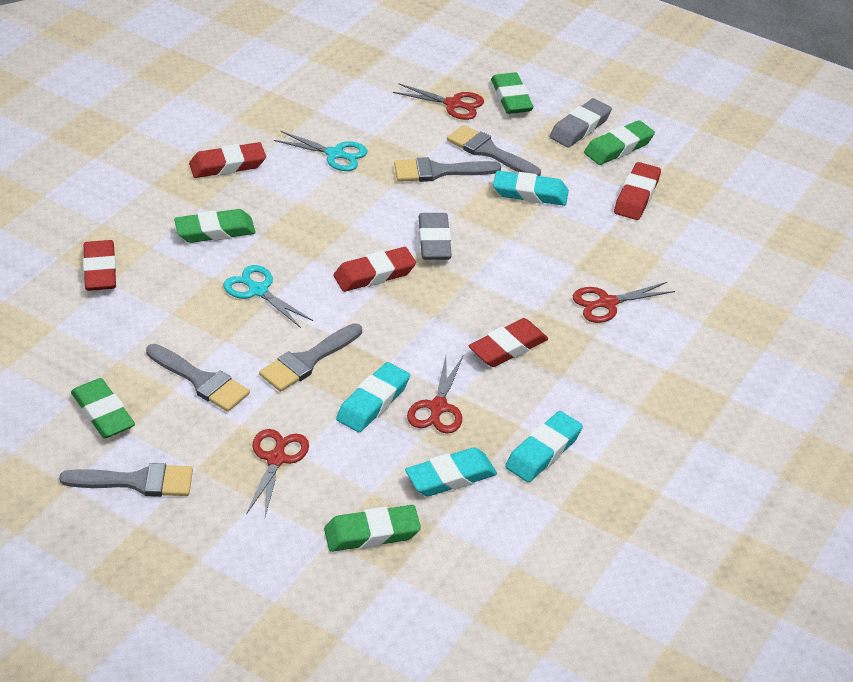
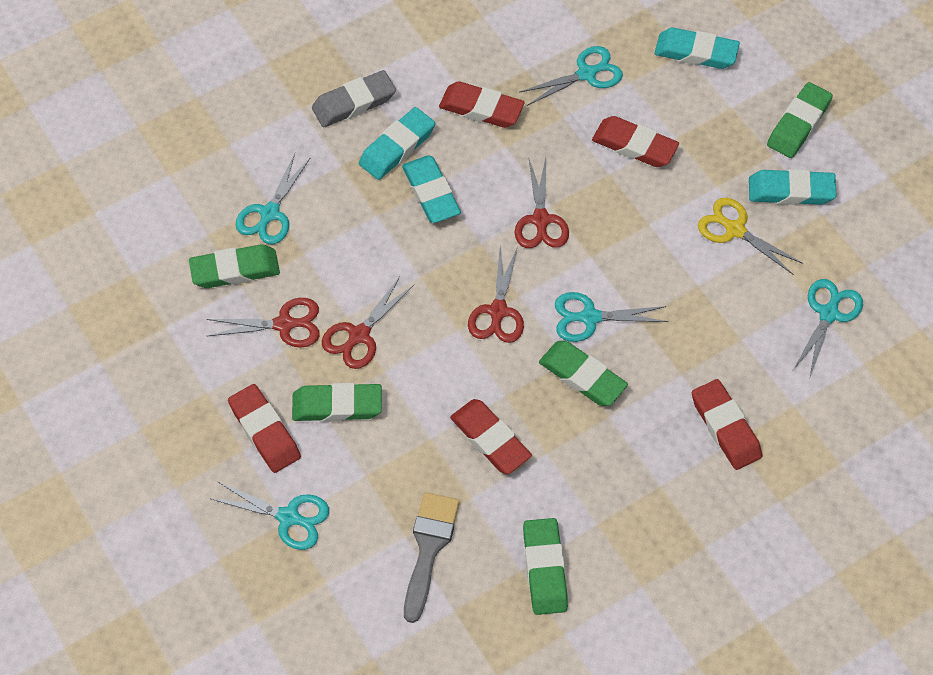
grey brush: [59,463,193,497] [146,344,250,412] [259,323,362,392] [394,157,501,182] [447,125,541,176] = 5 -> [404,492,460,623] = 1
grey eraser: [419,213,452,260] [550,98,612,147] = 2 -> [312,70,396,127] = 1
turquoise scissors: [224,265,313,328] [274,131,367,171] = 2 -> [211,481,329,550] [236,153,311,244] [519,46,623,106] [555,292,669,342] [793,279,863,377] = 5
yellow scissors: none = 0 -> [698,198,804,275] = 1

